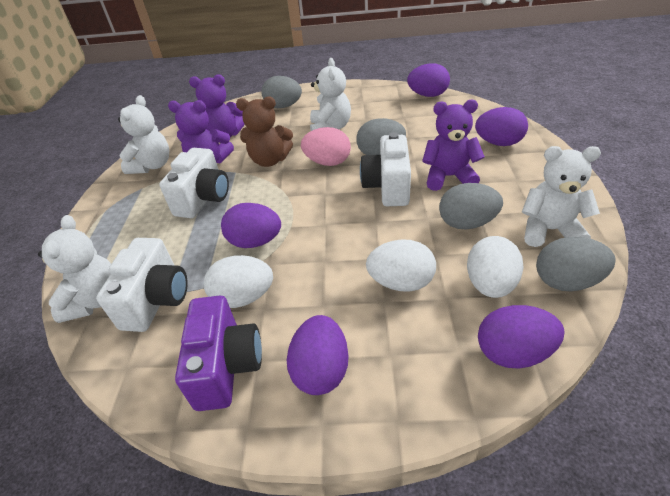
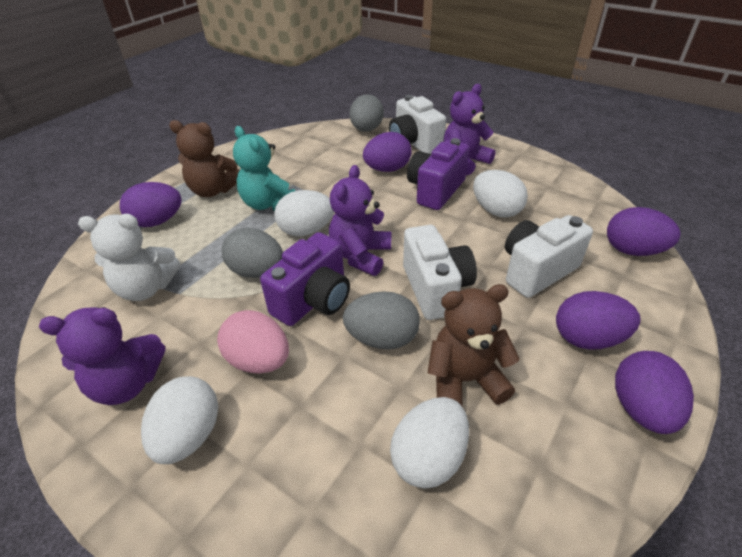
brown teddy bear: [236,96,293,167] = 1 -> [169,120,239,197] [428,284,520,407] = 2
grey egg: [261,76,302,108] [356,118,406,155] [439,183,503,229] [536,237,616,291] = 4 -> [222,228,283,278] [343,291,420,350] [350,94,384,131] = 3
purple camera: [175,296,262,411] = 1 -> [260,232,350,326] [407,138,469,210] = 2
turquoise teddy bear: none = 0 -> [233,126,295,211] = 1
white egg: [204,255,273,308] [366,239,436,292] [467,236,524,298] = 3 -> [141,376,218,464] [274,190,334,236] [390,397,469,488] [473,170,528,218] = 4
white teddy bear: [38,215,111,323] [118,95,169,174] [310,58,351,131] [522,146,601,247] = 4 -> [78,214,180,301] = 1

